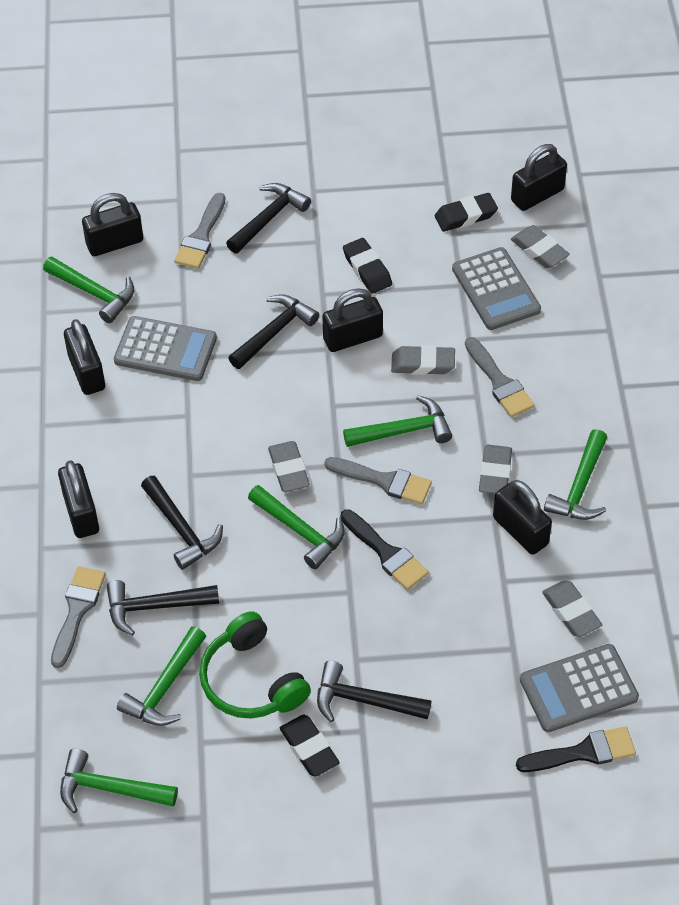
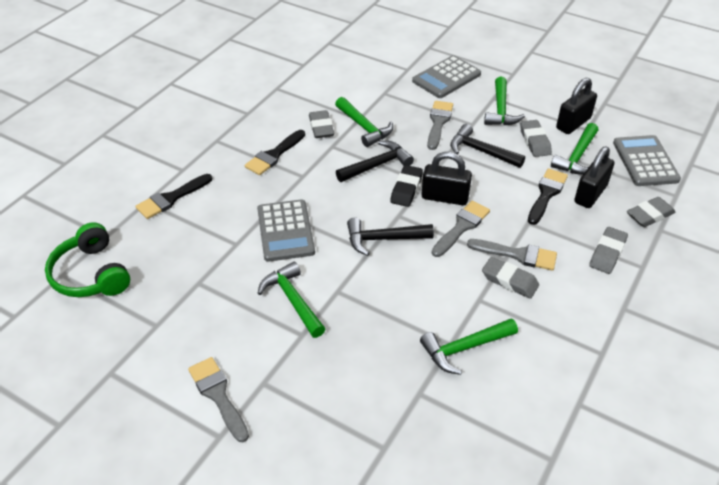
black brush: [340,509,429,590] [516,726,636,772] = 2 -> [135,174,212,219] [245,130,305,175] [528,168,568,225] = 3
black eraser: [280,714,340,777] [343,238,392,294] [434,193,498,232] = 3 -> [390,165,423,207] = 1
black hammer: [106,580,219,636] [141,476,223,570] [226,183,311,253] [228,294,319,369] [317,661,431,722] = 5 -> [336,141,414,182] [347,217,434,256] [450,124,525,168] = 3
black padlock: [58,460,99,538] [64,319,105,395] [82,193,143,256] [322,288,383,352] [493,480,552,555] [511,144,567,211] = 6 -> [421,152,472,205] [556,78,597,134] [574,146,614,208] = 3
green hammer: [43,257,134,323] [60,749,178,813] [117,626,206,726] [248,485,345,569] [343,395,452,447] [544,429,608,520] = 6 -> [258,261,325,338] [335,97,393,147] [420,318,518,375] [484,77,525,126] [551,123,598,175] = 5

